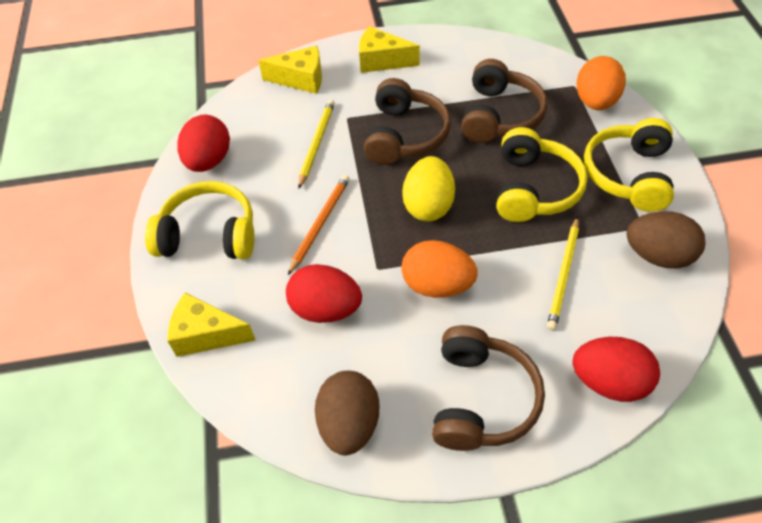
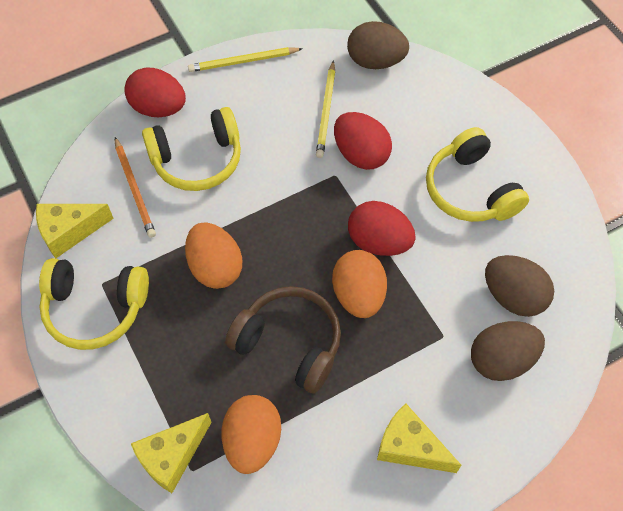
brown egg: [315,371,379,455] [626,211,705,268] = 2 -> [347,21,409,69] [471,321,545,381] [485,255,554,317] = 3
brown headphones: [364,78,451,165] [432,325,545,451] [461,59,548,143] = 3 -> [225,286,341,394] = 1
orange egg: [401,240,478,298] [576,56,626,110] = 2 -> [185,222,242,289] [222,395,281,474] [332,250,387,318] = 3
yellow egg: [402,156,455,221] = 1 -> none = 0

